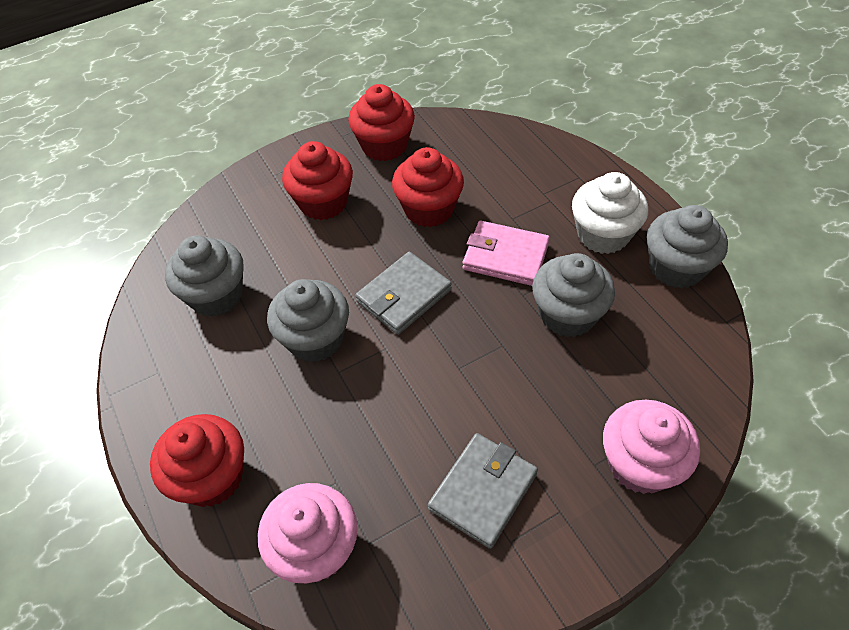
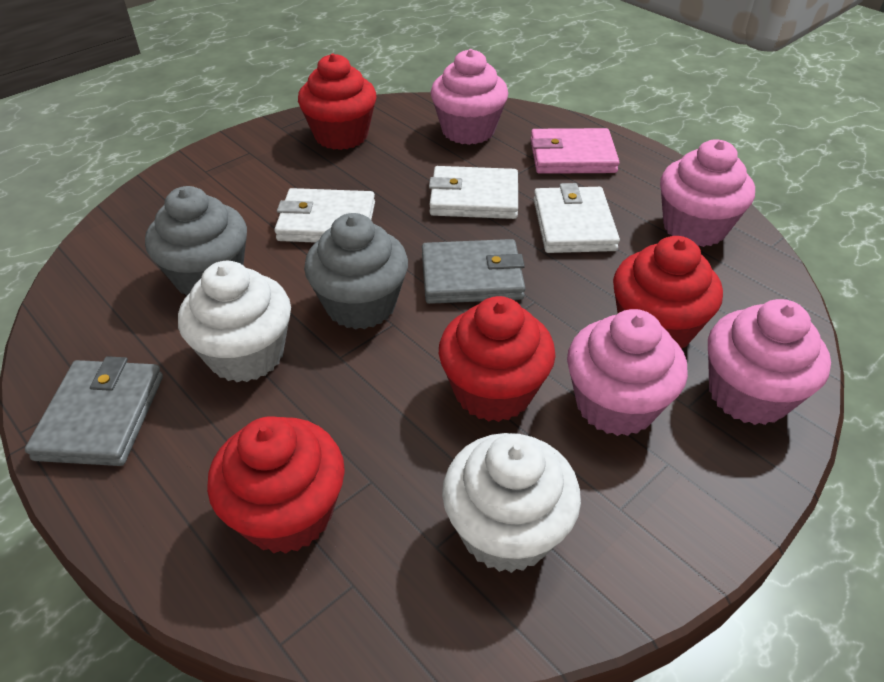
grey cupcake: [165,235,244,317] [267,279,349,362] [532,253,615,337] [647,205,728,289] = 4 -> [145,186,247,296] [304,213,408,330] = 2
pink cupcake: [258,483,358,583] [603,400,700,494] = 2 -> [431,49,508,145] [567,309,688,436] [660,139,755,247] [708,299,831,425] = 4
white cupcake: [572,172,648,254] = 1 -> [178,261,291,382] [442,433,581,573] = 2
white wallet: none = 0 -> [275,188,375,243] [429,166,518,219] [534,183,620,253] = 3

